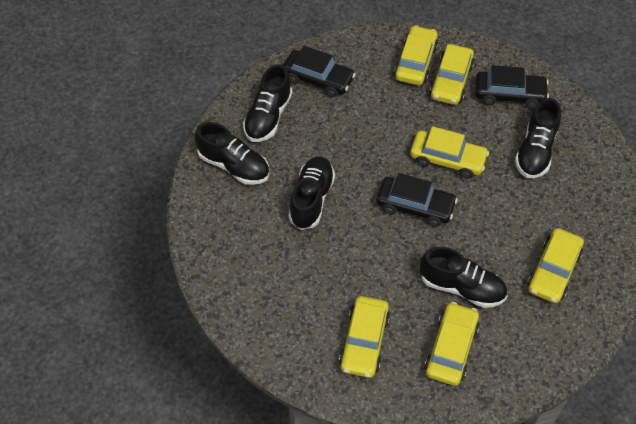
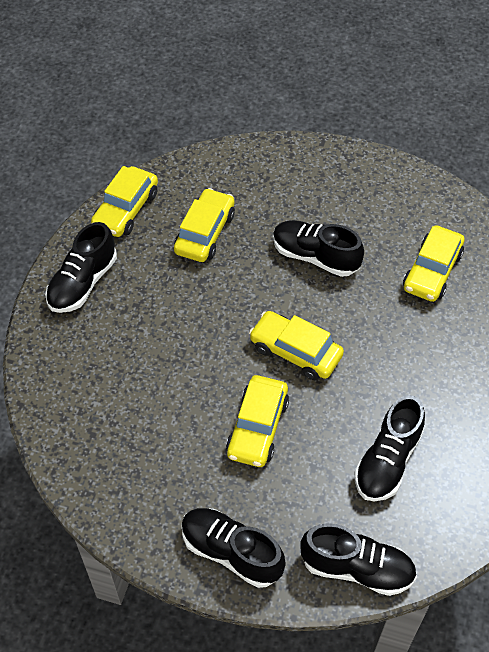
black car: [283,46,356,97] [376,173,458,227] [475,65,549,109] = 3 -> none = 0
yellow car: [339,296,390,378] [394,25,438,85] [410,126,489,179] [425,302,480,386] [429,44,474,105] [527,228,584,303] = 6 -> [91,166,158,237] [174,188,235,262] [226,375,289,467] [249,311,344,380] [403,226,465,302] = 5

